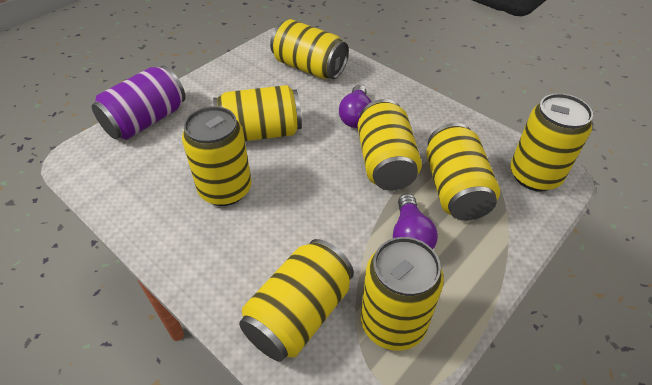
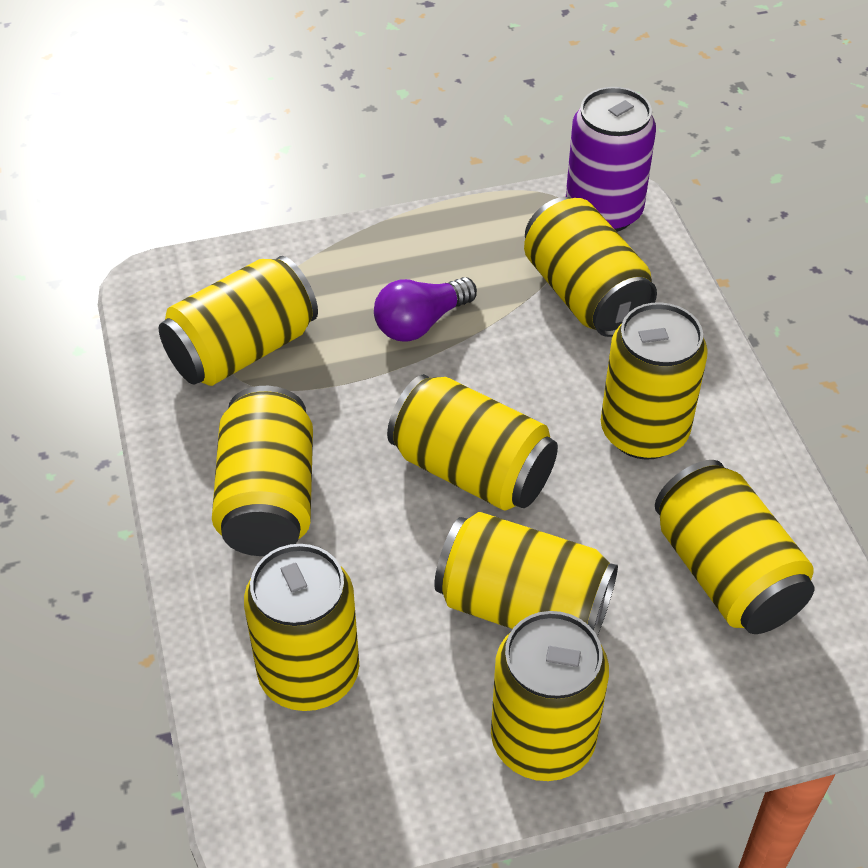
purple light bulb: [339,84,372,128] [393,193,438,249] = 2 -> [374,277,477,342] = 1
yellow can: [182,106,252,206] [213,85,302,141] [239,239,354,362] [270,19,349,79] [357,99,422,191] [361,237,444,351] [426,123,500,221] [510,93,593,191] = 8 -> [159,256,318,386] [212,386,313,556] [244,544,359,711] [387,374,558,510] [434,512,618,636] [491,611,609,781] [524,197,657,337] [601,302,708,460] [655,460,814,634] = 9

